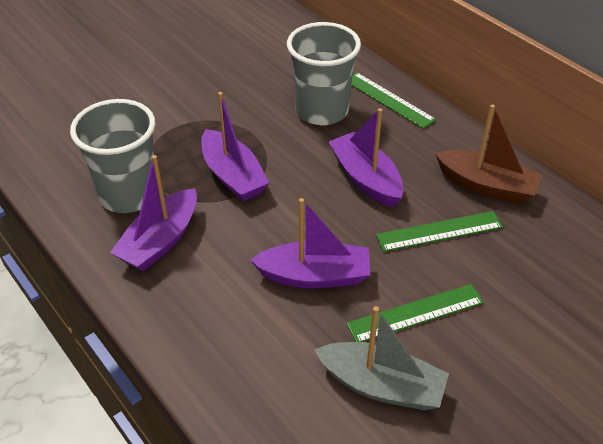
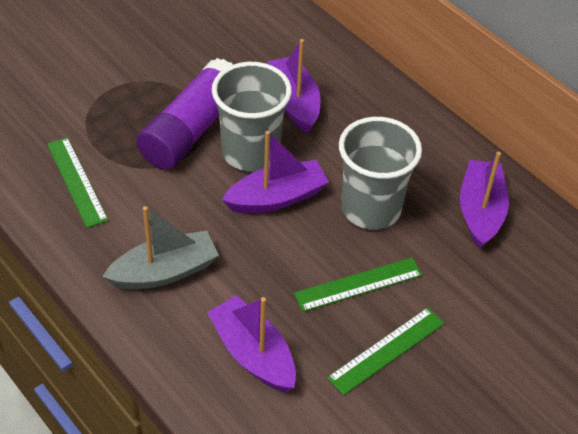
brown boat: [435,105,542,204] = 1 -> none = 0
purple glue stick: none = 0 -> [136,58,233,170] = 1

